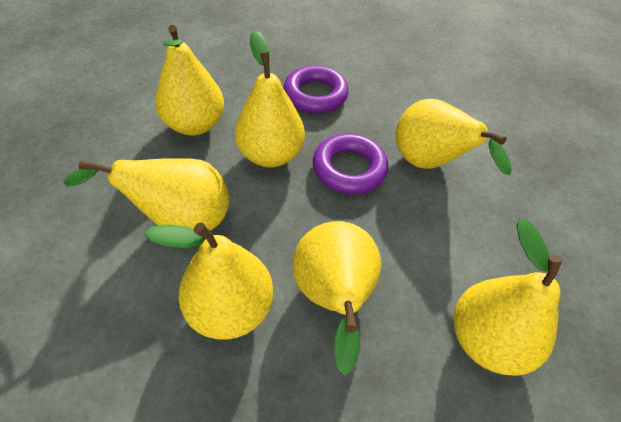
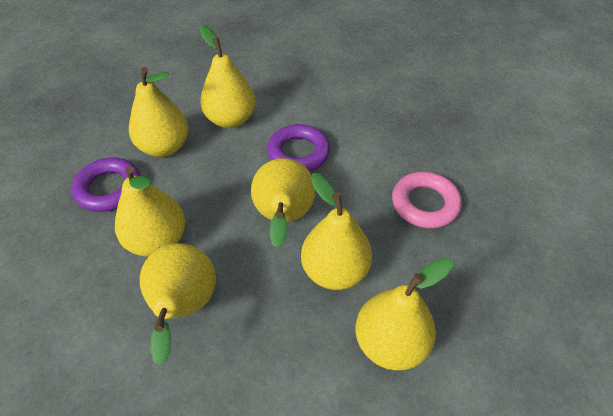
pink ring: none = 0 -> [392,172,462,229] = 1

